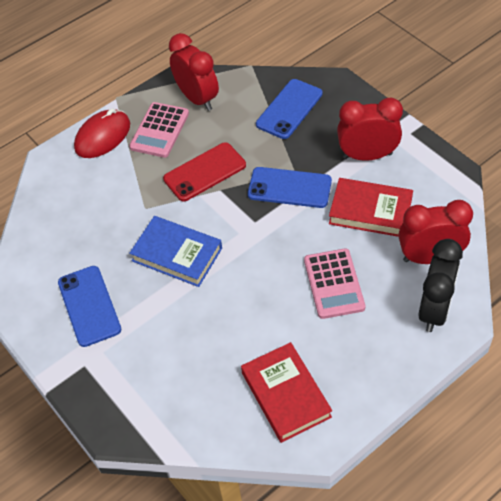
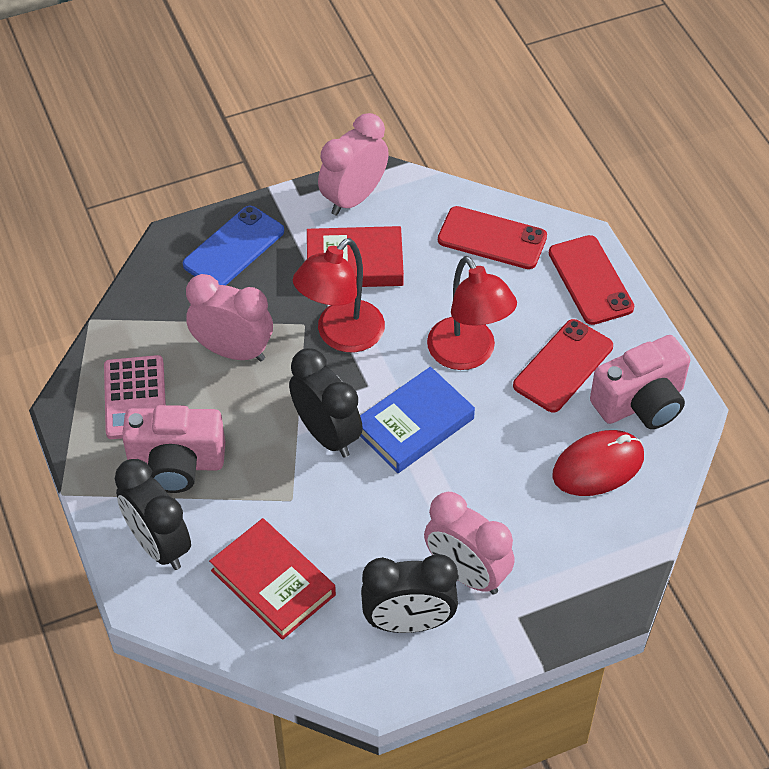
black clock: [418,239,463,332] = 1 -> [114,459,191,570] [289,348,363,457] [361,554,458,633] = 3
blue phone: [58,266,122,347] [248,167,332,208] [256,79,323,139] = 3 -> [183,206,284,285] = 1
pink calculator: [129,102,189,158] [304,248,365,319] = 2 -> [104,355,166,439] = 1
pink camera: none = 0 -> [122,405,225,493] [590,335,690,429] = 2
pink clock: none = 0 -> [186,274,273,361] [318,113,389,216] [424,492,515,595] = 3
red clock: [169,33,219,111] [337,97,403,161] [399,200,473,264] = 3 -> none = 0
red lamp: none = 0 -> [293,238,385,352] [427,256,517,370] = 2
red phone: [163,142,246,201] = 1 -> [438,206,547,269] [513,319,613,412] [549,235,634,325] = 3

